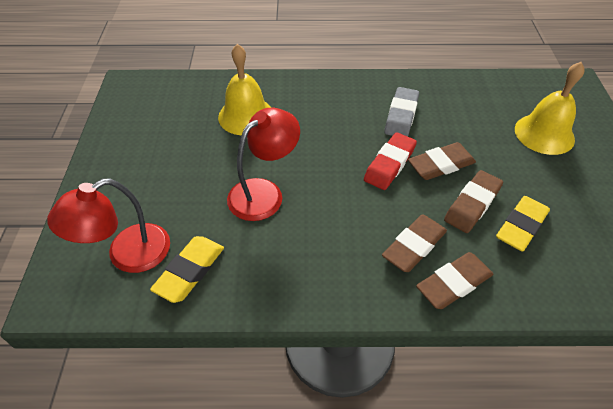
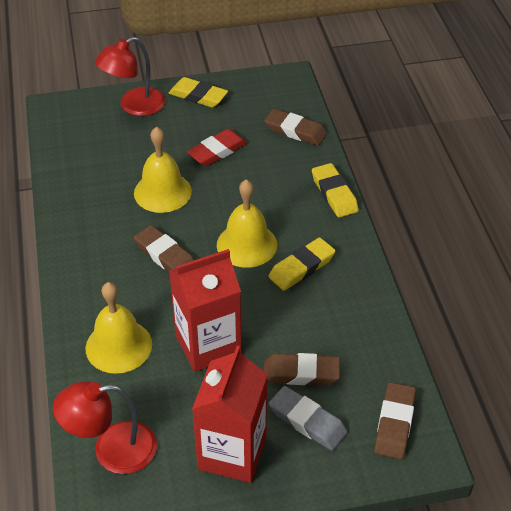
red carton: none = 0 -> [169,249,242,372] [192,346,268,483] = 2
yellow bell: [218,44,272,135] [515,62,585,155] = 2 -> [85,282,152,374] [134,127,192,213] [217,179,277,268] = 3
yellow eraser: [150,236,224,303] [496,196,550,252] = 2 -> [169,77,228,108] [268,237,335,291] [312,163,359,218] = 3

